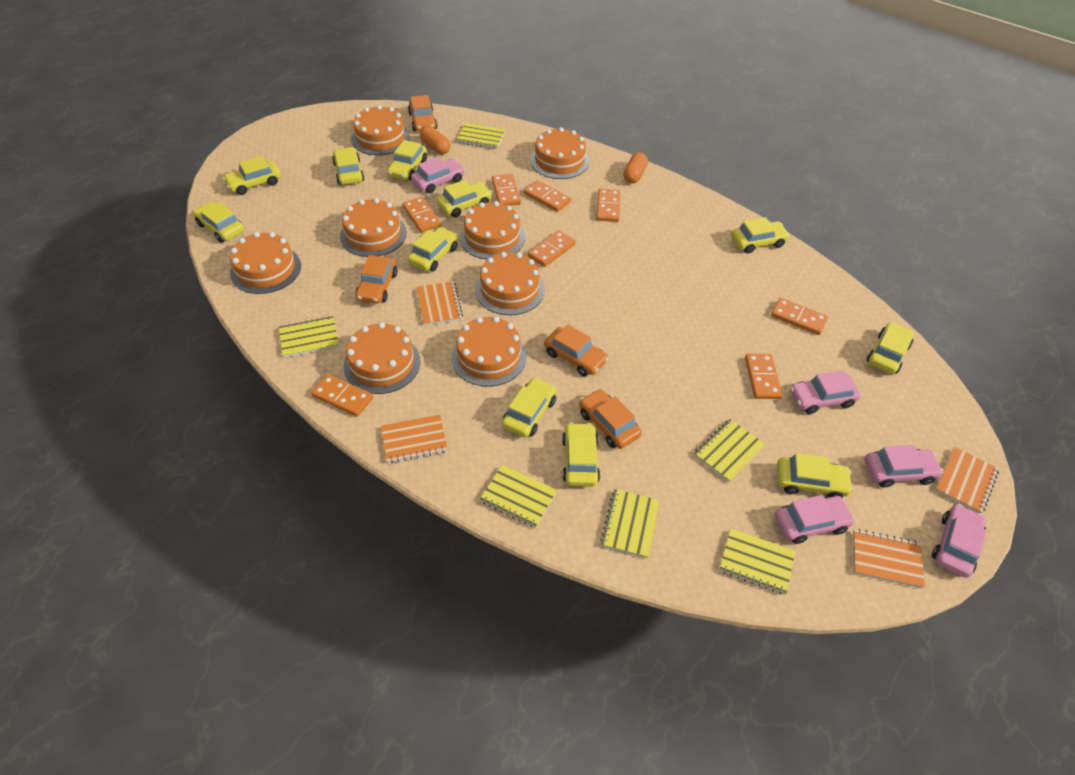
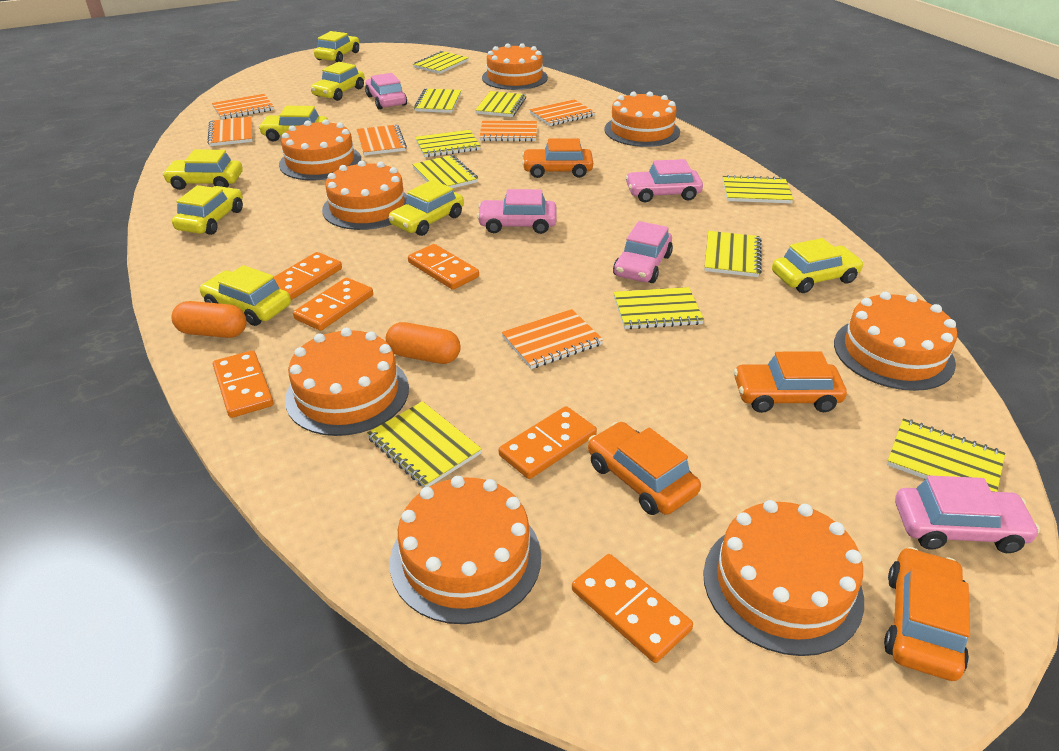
orange domino: [311,374,373,417] [402,197,441,233] [492,174,521,206] [524,180,571,212] [528,230,576,267] [596,189,620,222] [745,354,782,399] [771,298,828,335] = 8 -> [213,350,274,418] [274,252,342,300] [293,277,373,331] [408,244,479,290] [499,406,597,479] [572,554,693,663] = 6
orange notebook: [381,415,448,463] [416,281,463,326] [853,529,925,588] [935,447,999,513] = 4 -> [207,117,253,146] [212,94,274,119] [356,125,407,155] [480,120,537,142] [502,309,603,369] [530,99,595,126] = 6
yellow car: [193,202,244,242] [223,156,281,195] [332,147,364,185] [387,140,427,180] [407,227,458,271] [436,180,492,217] [502,377,557,438] [562,423,600,487] [731,217,790,254] [777,453,853,498] [866,322,914,374] = 11 -> [162,149,243,190] [172,185,243,235] [200,265,291,326] [259,106,328,142] [311,62,365,101] [314,31,359,62] [388,180,464,236] [772,238,864,293] = 8
yellow notebook: [279,316,339,358] [456,123,506,149] [480,465,557,528] [600,489,660,558] [694,419,765,482] [719,528,795,595] = 6 -> [367,401,482,487] [412,155,478,188] [413,51,469,74] [414,88,461,113] [415,130,481,157] [475,91,526,117] [614,287,704,329] [704,231,762,277] [723,175,793,203] [887,418,1005,492] = 10

